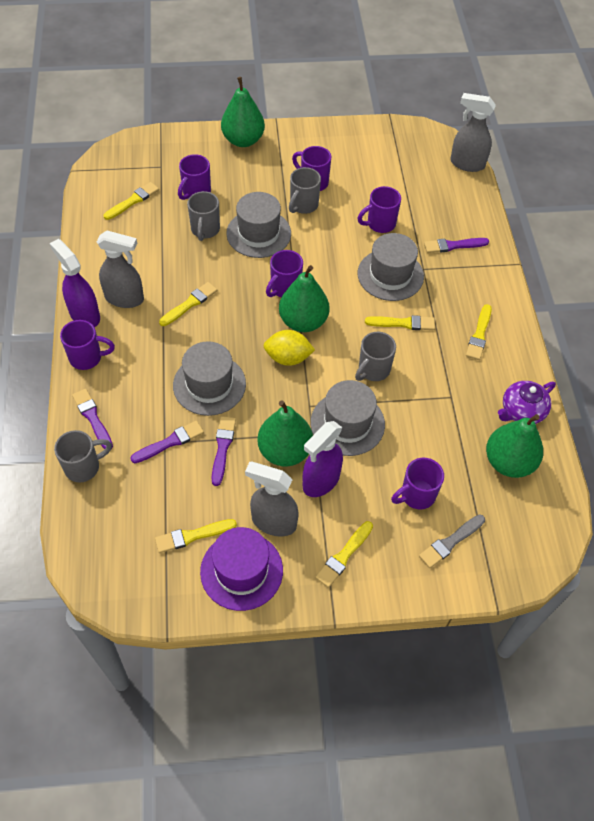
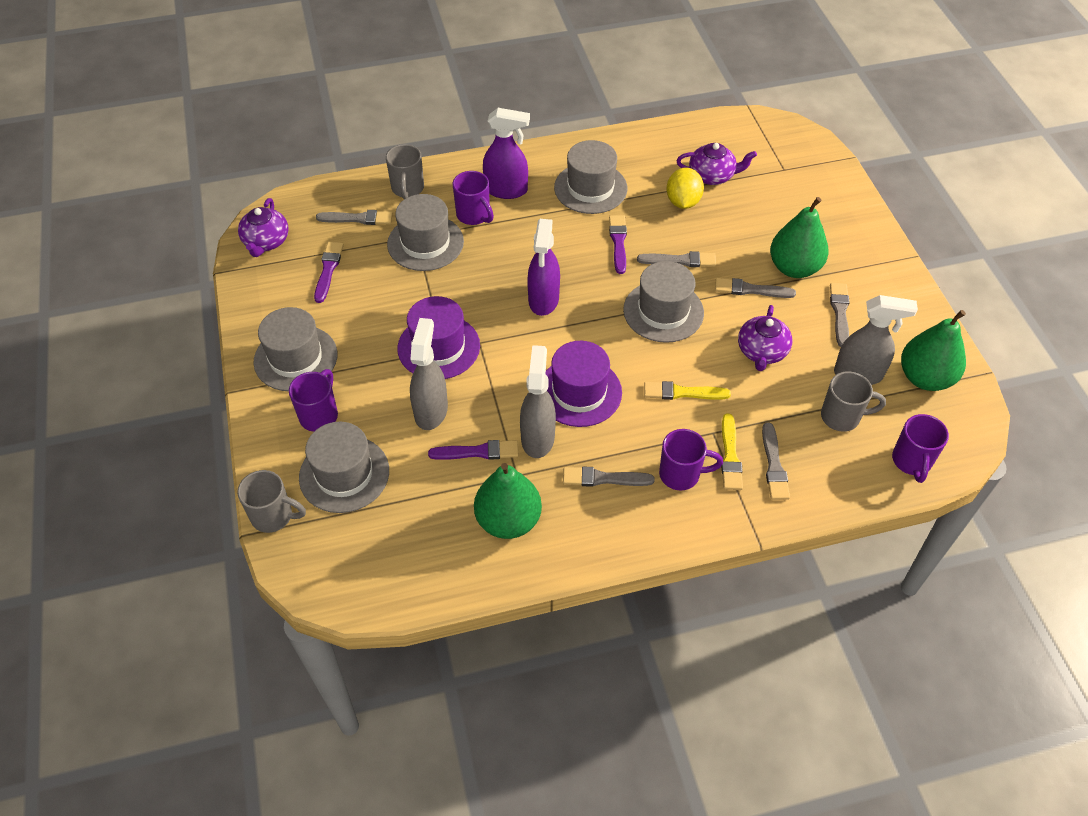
green pear: [221,77,265,147] [257,400,313,466] [279,265,330,332] [486,414,543,478] = 4 -> [474,463,542,539] [770,197,828,278] [901,310,966,391] = 3
grey brush: [419,514,485,568] = 1 -> [316,210,393,225] [563,466,655,487] [637,251,716,267] [715,278,796,298] [762,422,790,500] [830,283,850,347] = 6
grey hat: [173,341,246,416] [226,192,291,258] [311,380,385,456] [358,233,424,301] = 4 -> [254,307,338,391] [299,422,389,513] [387,194,464,271] [554,140,627,214] [623,261,704,343] = 5
grey mug: [54,430,112,483] [187,191,220,241] [289,167,321,214] [355,332,396,381] = 4 -> [237,470,306,533] [386,144,424,199] [821,371,886,432] = 3
purple brush: [72,389,113,449] [130,421,204,463] [211,416,236,486] [424,238,489,253] = 4 -> [314,242,344,303] [428,440,518,460] [609,215,627,274] = 3
purple hat: [200,527,283,611] = 1 -> [397,296,480,379] [546,341,622,427] = 2
purple mug: [60,320,115,370] [178,154,211,200] [266,250,303,297] [292,146,331,191] [357,186,401,233] [391,458,444,510] = 6 -> [289,369,338,432] [452,171,494,225] [659,429,723,490] [892,414,949,483] = 4
purple teapot: [498,381,556,424] = 1 -> [238,198,289,257] [677,143,757,185] [738,305,792,371] = 3
yellow brush: [104,182,159,220] [155,519,237,553] [159,282,217,326] [315,521,373,588] [365,315,435,330] [466,304,492,360] = 6 -> [644,381,731,400] [721,414,743,490] = 2

